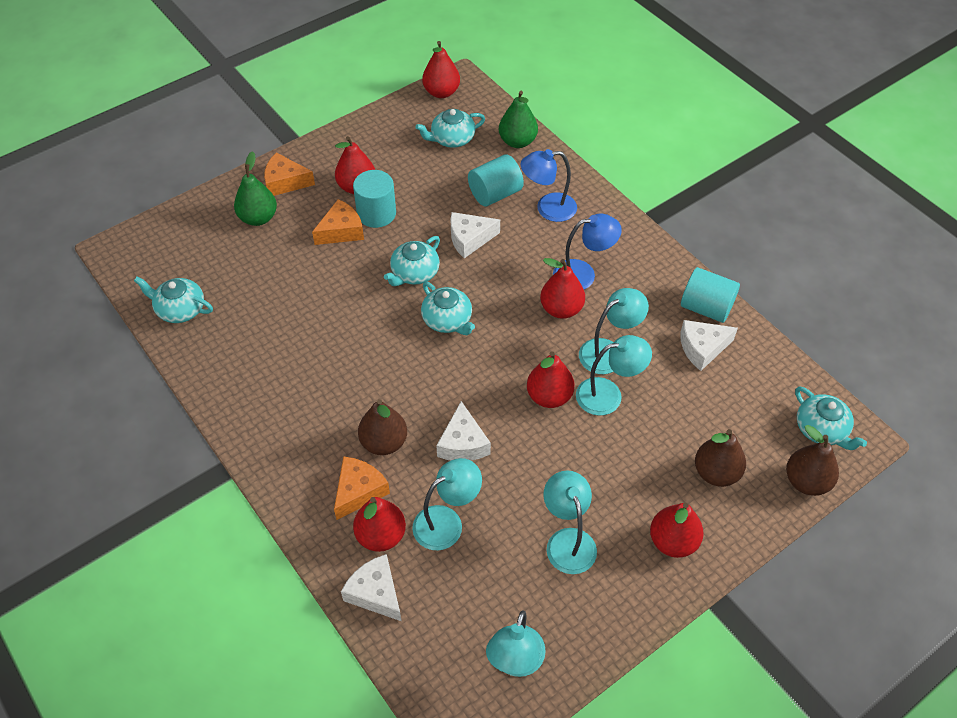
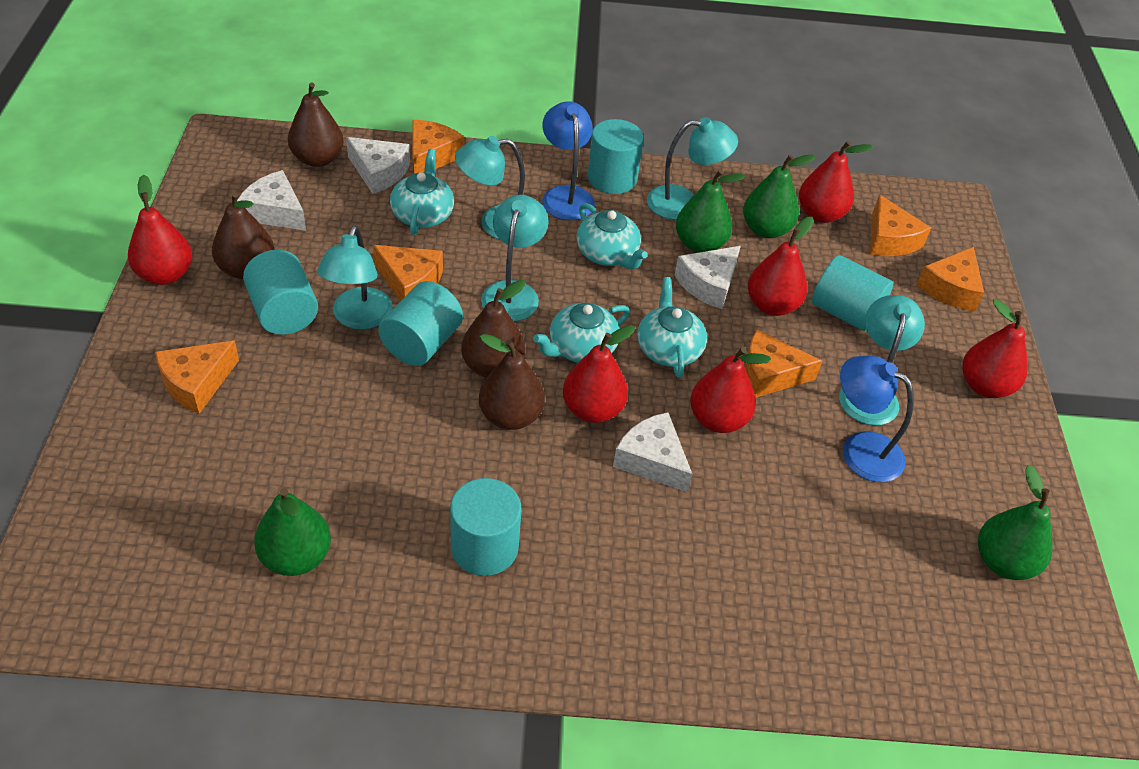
brown pear: [358,399,407,455] [695,429,746,487] [786,425,839,496] = 3 -> [212,192,274,279] [288,82,343,167] [461,280,526,378] [479,334,545,430] = 4
green pear: [234,151,277,226] [499,91,538,148] = 2 -> [254,488,331,576] [676,170,745,253] [743,155,816,238] [978,465,1052,580] = 4
orange cheese: [264,152,315,196] [312,199,364,245] [334,456,390,520] = 3 -> [155,340,239,414] [373,245,443,301] [412,120,465,174] [744,330,822,398] [870,195,931,256] [917,247,984,311] = 6
turquoise cylinder: [353,170,396,228] [468,154,524,207] [681,267,740,323] = 3 -> [243,250,318,335] [378,281,463,366] [450,478,521,576] [587,119,644,194] [812,255,893,331] = 5
turquoise teapot: [134,277,213,323] [384,236,440,286] [415,109,485,148] [421,282,475,335] [795,386,867,450] = 5 -> [390,149,454,235] [533,303,630,363] [576,203,648,269] [637,277,707,378] = 4

